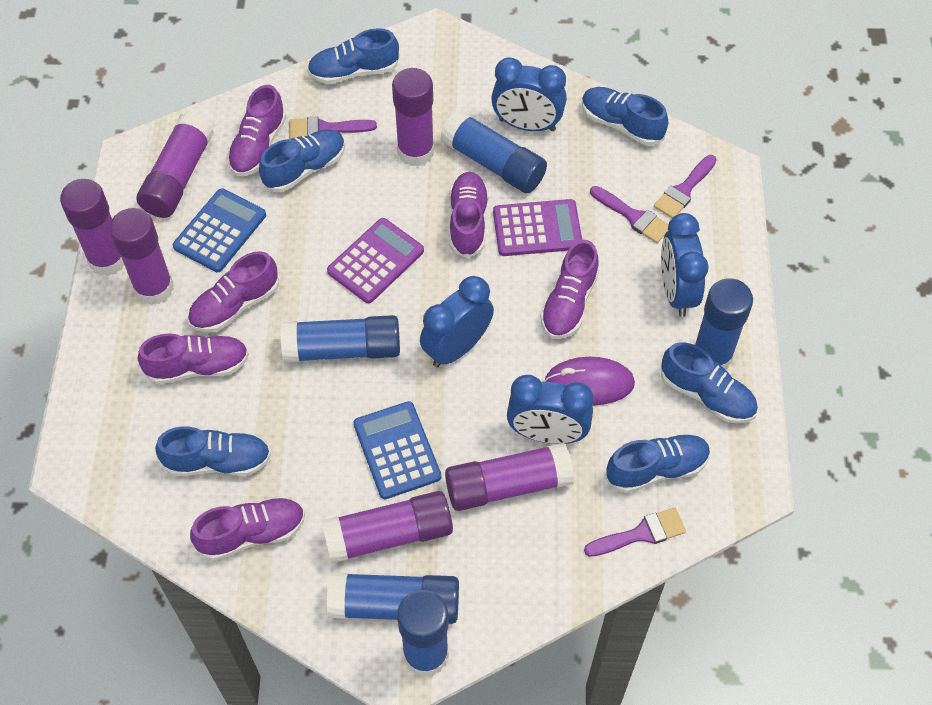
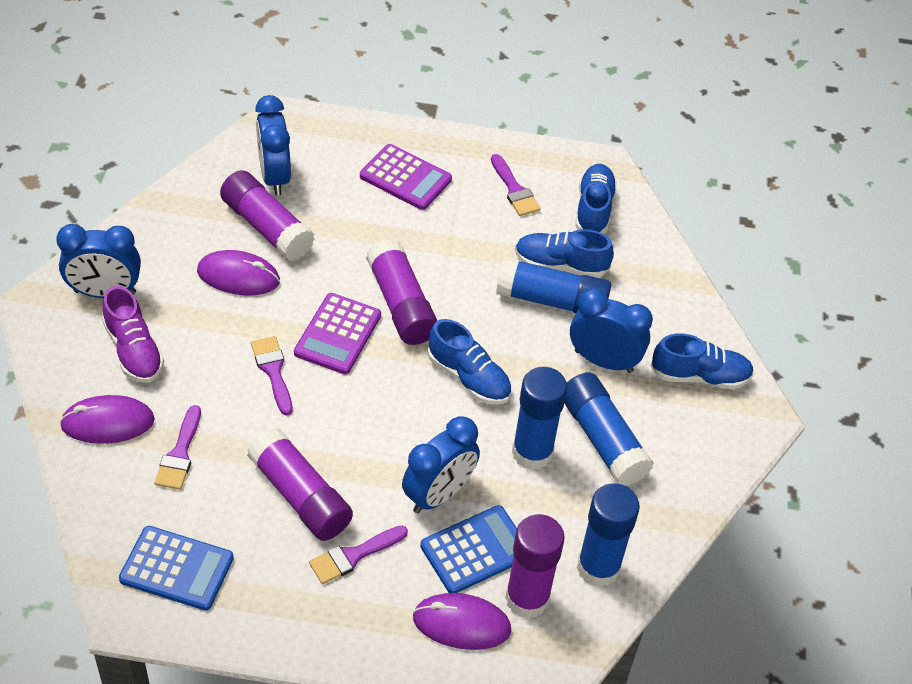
blue glue stick: [280,315,400,363] [327,573,459,624] [397,590,449,677] [441,110,547,193] [694,278,753,369] = 5 -> [496,257,611,314] [512,367,567,470] [564,372,654,486] [577,483,640,587] = 4
blue shoe: [155,426,271,476] [259,129,345,192] [307,28,399,84] [582,87,668,145] [606,434,710,493] [661,342,758,424] = 6 -> [428,319,511,404] [515,229,614,278] [575,164,617,234] [650,333,754,389] = 4
purple glue stick: [60,179,124,276] [109,208,174,305] [137,112,214,218] [321,491,453,564] [392,68,434,167] [445,443,574,511] = 6 -> [220,170,315,261] [247,427,353,541] [366,239,437,345] [505,514,565,619] = 4
purple mouse: [544,357,635,406] = 1 -> [60,395,155,444] [197,250,280,296] [413,593,511,650] = 3
purple shoe: [138,334,249,384] [188,251,279,332] [190,497,305,561] [227,85,286,176] [449,172,489,258] [540,240,599,339] = 6 -> [102,286,164,383] = 1

